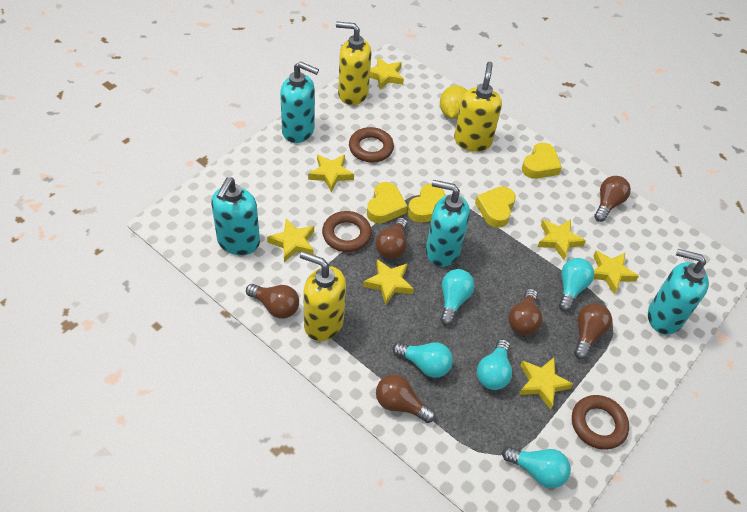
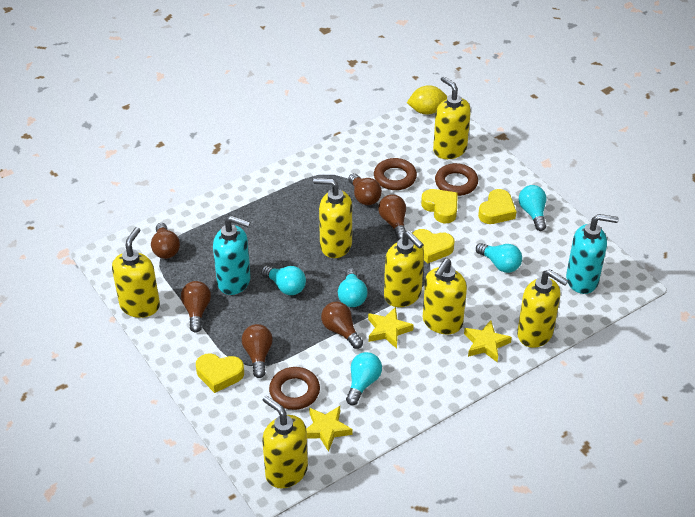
turquoise soap dispenser: [211,177,260,255] [280,61,319,143] [426,180,470,267] [648,249,709,335] = 4 -> [213,216,251,295] [566,214,619,294] = 2
yellow soap dispenser: [300,251,346,341] [336,22,371,105] [454,62,502,152] = 3 -> [112,227,160,318] [262,395,308,488] [313,178,352,258] [384,231,424,307] [423,259,467,334] [433,76,471,159] [517,269,568,348] = 7
yellow star: [267,218,314,262] [308,154,354,192] [363,259,414,305] [370,57,404,89] [519,358,573,410] [538,219,586,260] [593,250,639,294] = 7 -> [306,406,353,452] [368,307,414,349] [464,320,512,362] = 3

